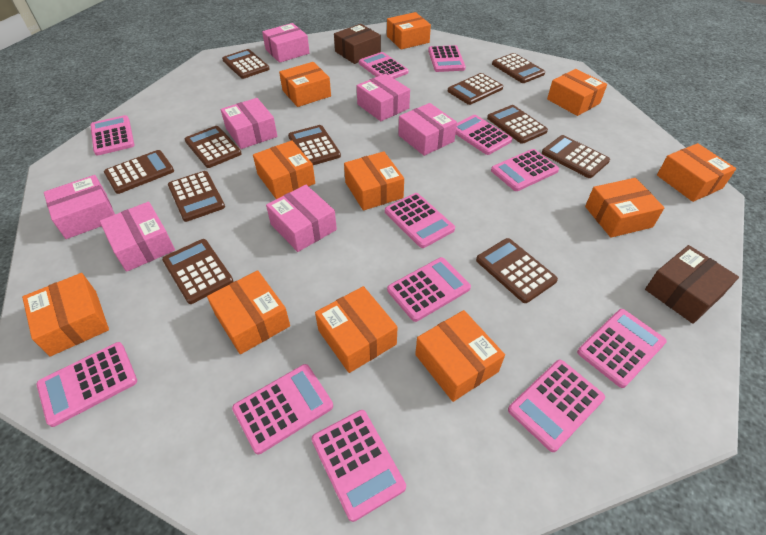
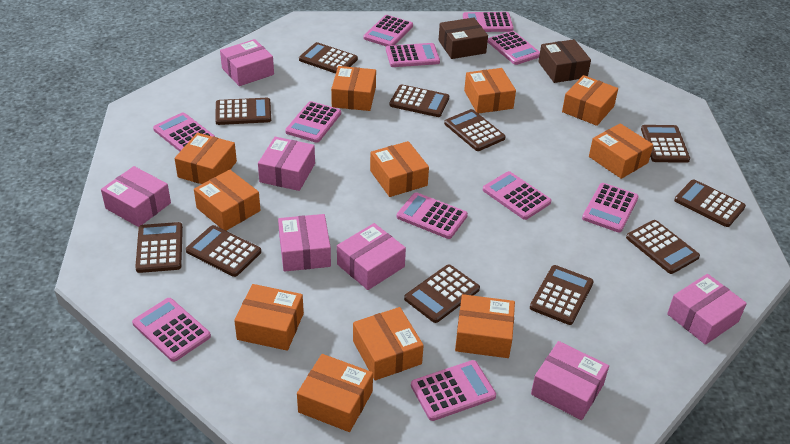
pink calculator: [36,342,137,427] [90,115,134,156] [232,364,333,454] [312,410,406,522] [359,52,408,79] [385,193,455,248] [387,257,471,322] [428,45,466,72] [456,115,512,155] [491,149,559,191] [508,360,605,452] [577,309,667,388] = 12 -> [132,298,211,362] [153,112,215,152] [285,101,341,143] [364,15,413,46] [386,43,440,67] [397,192,468,239] [411,360,496,421] [463,12,514,32] [483,171,551,220] [488,31,540,65] [582,183,639,232] = 11

